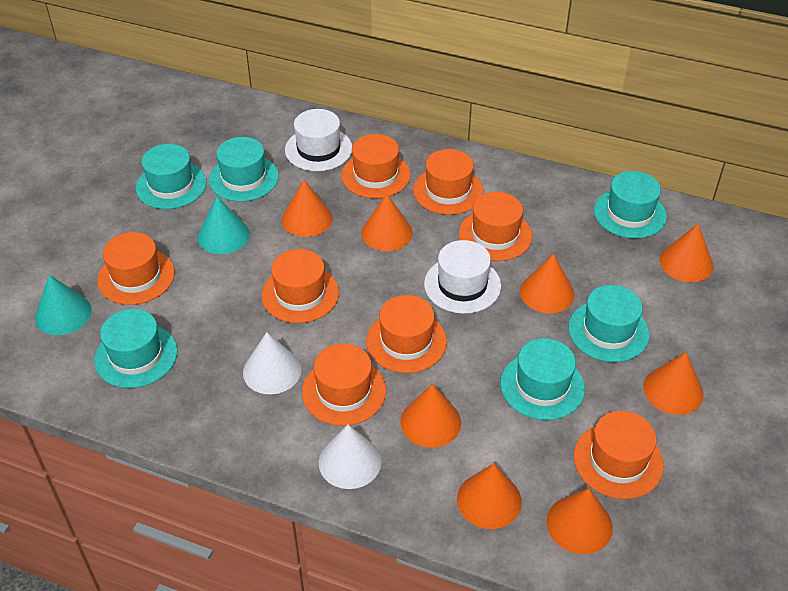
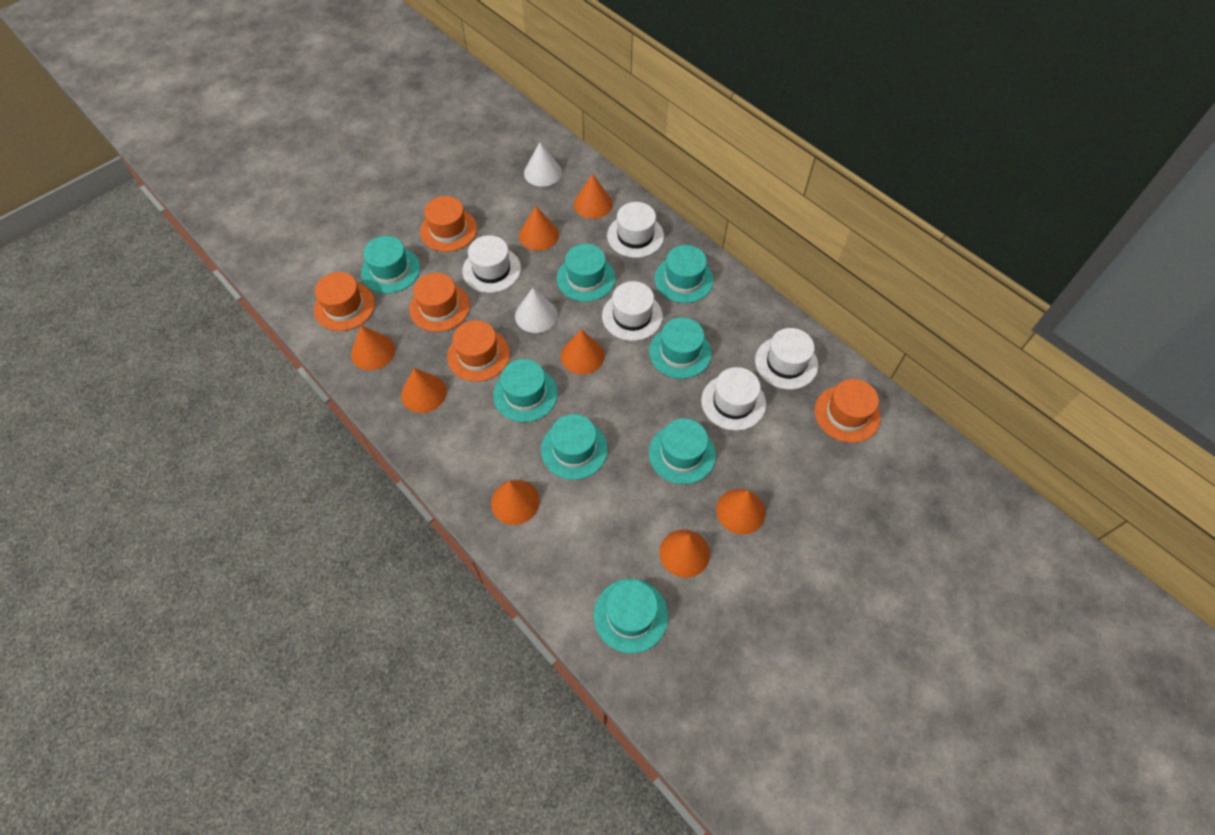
orange hat: [97,232,175,305] [261,249,339,323] [302,343,386,426] [341,134,411,198] [366,295,447,373] [413,149,484,215] [459,192,532,261] [574,411,664,499] = 8 -> [314,272,375,331] [409,273,470,332] [420,196,477,252] [447,320,510,382] [815,379,881,443] = 5
turquoise cone: [35,275,92,335] [198,196,250,254] = 2 -> none = 0
turquoise hat: [94,309,178,388] [136,144,207,209] [209,137,279,202] [500,338,585,420] [568,285,650,362] [594,171,667,239] = 6 -> [361,236,420,293] [493,359,558,422] [541,414,608,480] [557,244,616,302] [594,579,668,653] [649,318,712,379] [649,419,716,484] [654,245,714,303] = 8
white hat: [285,109,352,171] [424,240,501,314] = 2 -> [462,235,521,293] [602,281,663,341] [607,202,664,258] [701,367,766,431] [755,328,818,390] = 5

